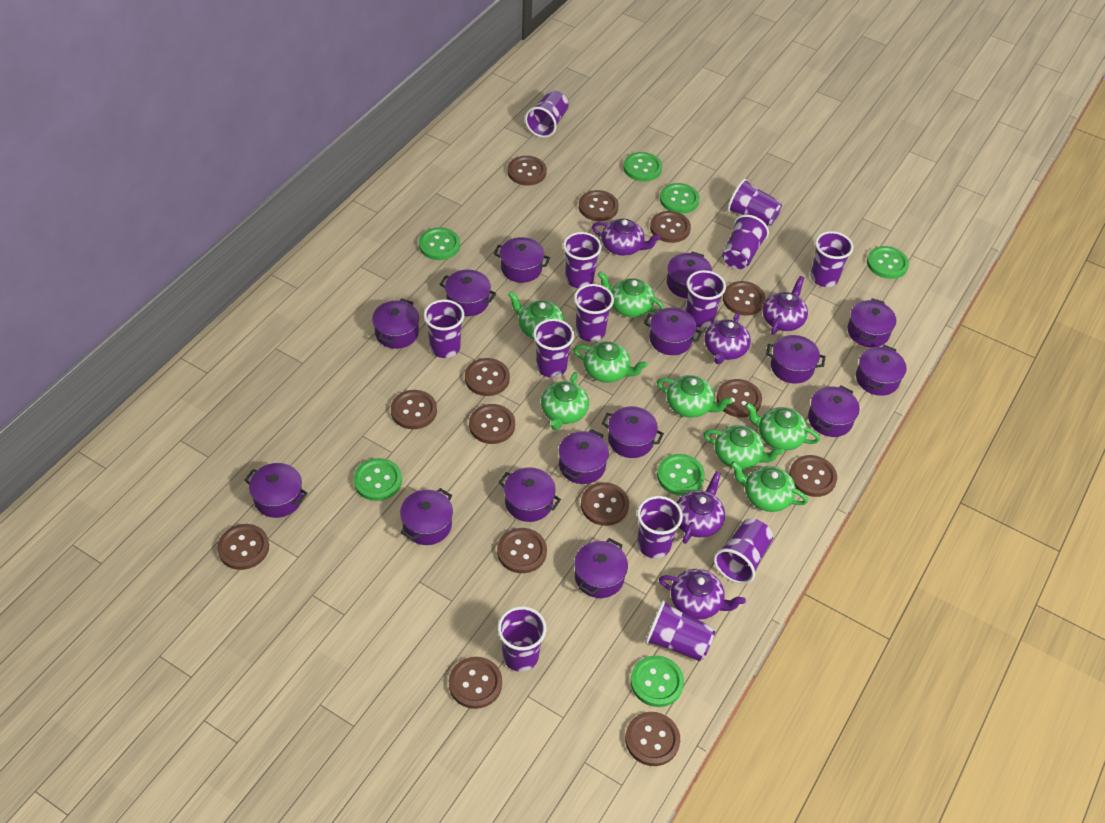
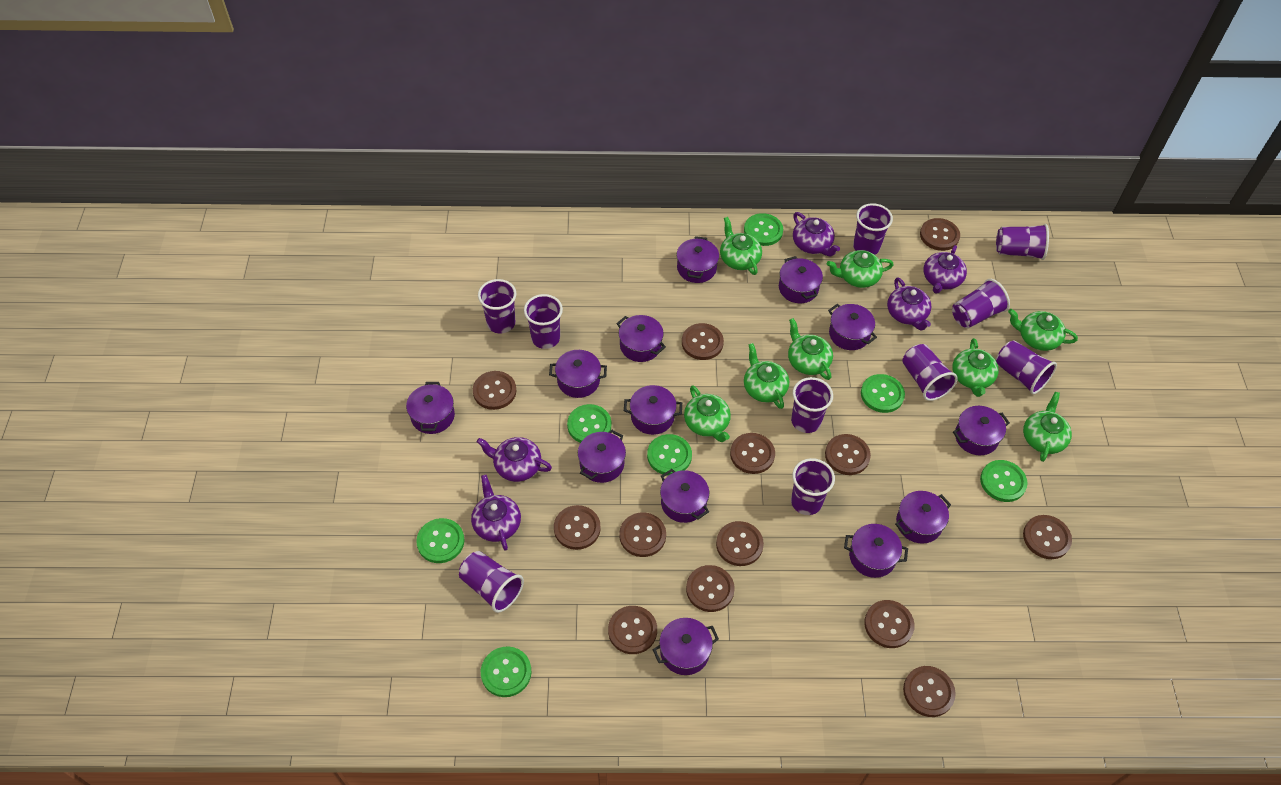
brown button: [217,524,269,570] [391,390,437,429] [449,657,502,709] [465,358,510,396] [469,404,515,444] [497,528,547,573] [508,156,547,186] [579,190,619,221] [581,482,629,526] [625,712,680,766] [650,211,691,243] [716,379,762,418] [723,281,766,316] [789,455,837,497] = 14 -> [473,371,516,410] [554,505,601,550] [608,606,657,654] [619,512,666,557] [682,323,724,360] [686,565,735,612] [716,521,764,566] [730,433,775,474] [825,434,871,475] [864,600,915,648] [903,666,956,717] [920,218,960,251] [1023,515,1072,559] = 13
purple cup: [423,299,464,358] [498,606,546,672] [525,90,569,138] [533,319,574,378] [563,232,602,288] [574,284,614,342] [637,496,683,558] [645,600,715,661] [686,270,726,327] [714,518,773,584] [722,215,769,269] [727,179,782,227] [810,231,853,287] = 13 -> [459,551,524,613] [478,279,516,333] [524,294,563,349] [791,377,833,433] [791,458,835,515] [853,203,893,255] [902,344,958,401] [952,279,1010,328] [996,224,1049,260] [996,340,1057,394] = 10
purple pot: [245,463,308,518] [372,299,419,349] [400,488,453,545] [440,270,496,316] [494,237,550,283] [498,467,561,522] [559,429,609,484] [574,538,628,598] [602,406,664,458] [644,308,702,355] [667,251,712,298] [766,335,826,384] [808,385,860,437] [847,298,896,347] [856,345,906,396] = 15 -> [406,382,455,434] [549,350,607,398] [578,430,626,483] [616,315,666,362] [624,385,682,435] [652,618,719,675] [660,469,709,523] [677,236,719,283] [779,256,823,303] [828,304,877,350] [844,524,908,578] [895,491,951,544] [953,406,1010,455] = 13

